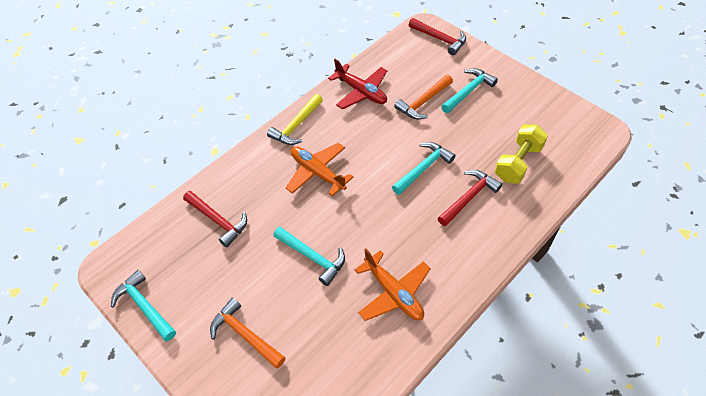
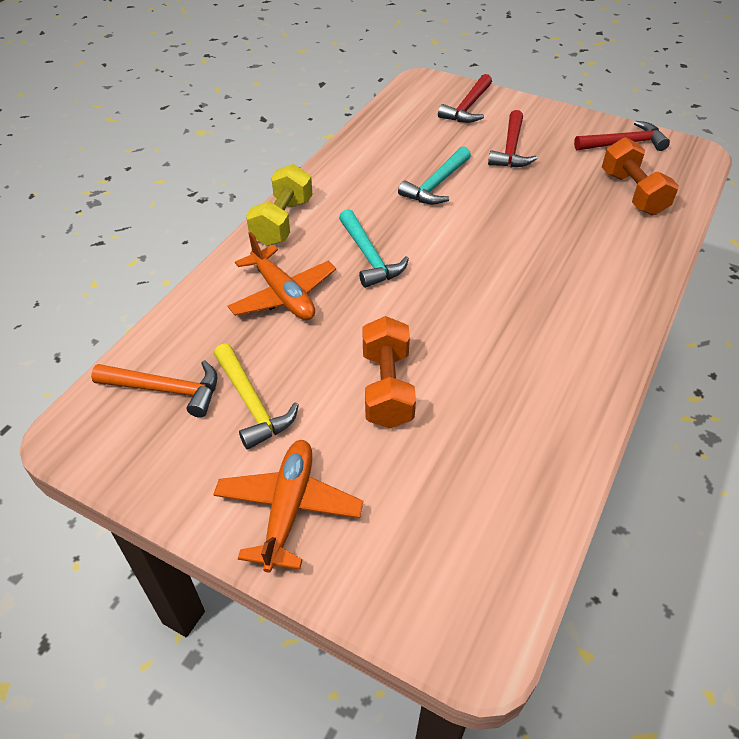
orange dumbbell: none = 0 -> [363,316,416,429] [602,137,679,215] = 2
orange hammer: [210,298,286,369] [394,75,453,119] = 2 -> [91,360,217,418] = 1
red plane: [328,59,387,109] = 1 -> none = 0
turquoise hammer: [111,270,176,341] [273,227,345,286] [392,142,456,195] [441,68,498,113] = 4 -> [339,209,409,288] [398,146,471,205] = 2

